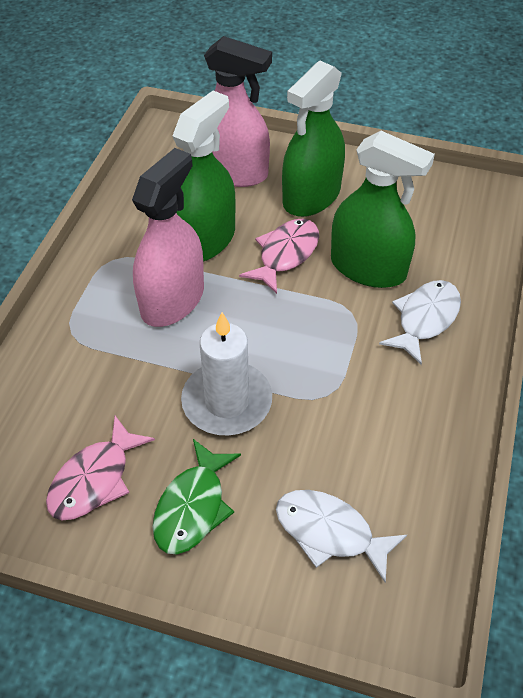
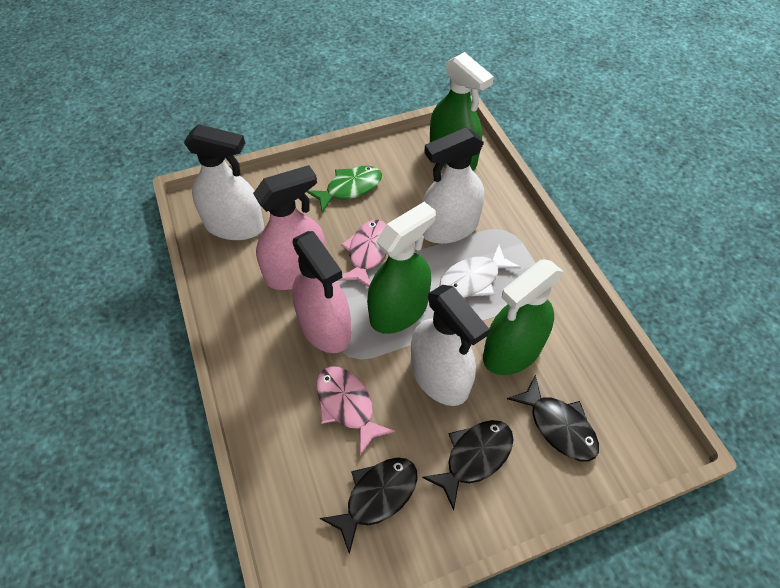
black fish: none = 0 -> [320,457,418,554] [422,420,513,511] [507,375,599,461] = 3
white candle: [181,312,272,435] = 1 -> none = 0
white fish: [276,490,407,583] [379,280,461,365] = 2 -> [440,244,521,298] = 1
white spray bottle: none = 0 -> [184,124,264,240] [411,285,490,406] [422,127,484,244] = 3

